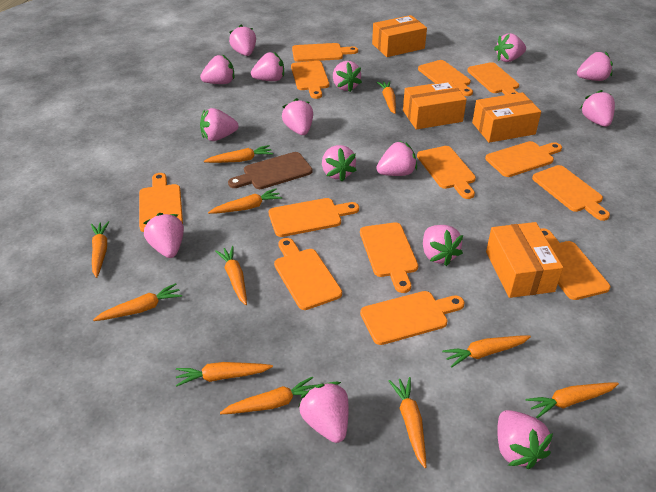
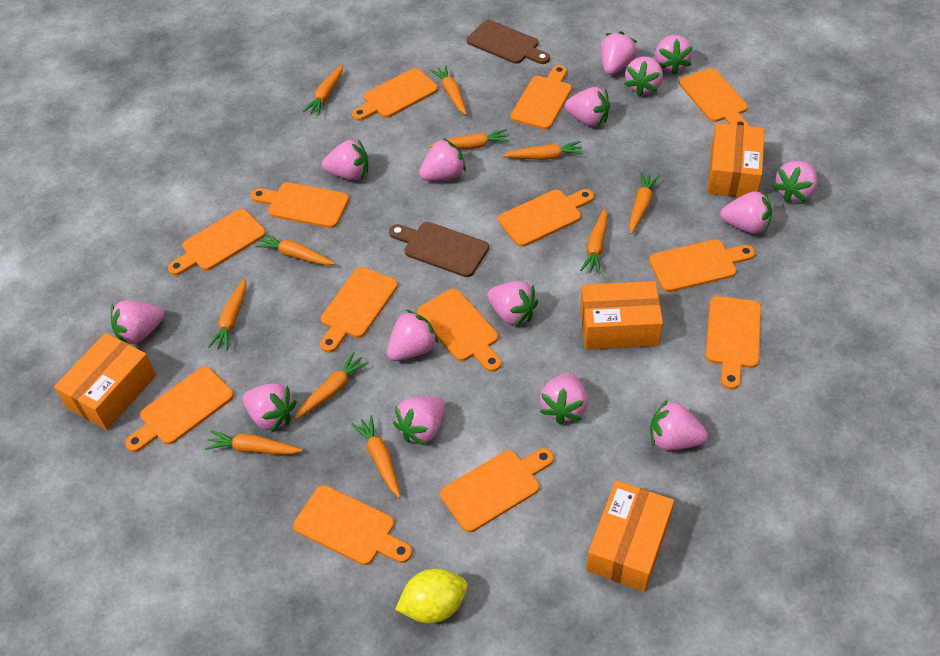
brown cutting board: [228,152,313,189] = 1 -> [389,222,489,277] [467,20,550,64] = 2
yellow lemon: none = 0 -> [395,569,468,623] = 1

